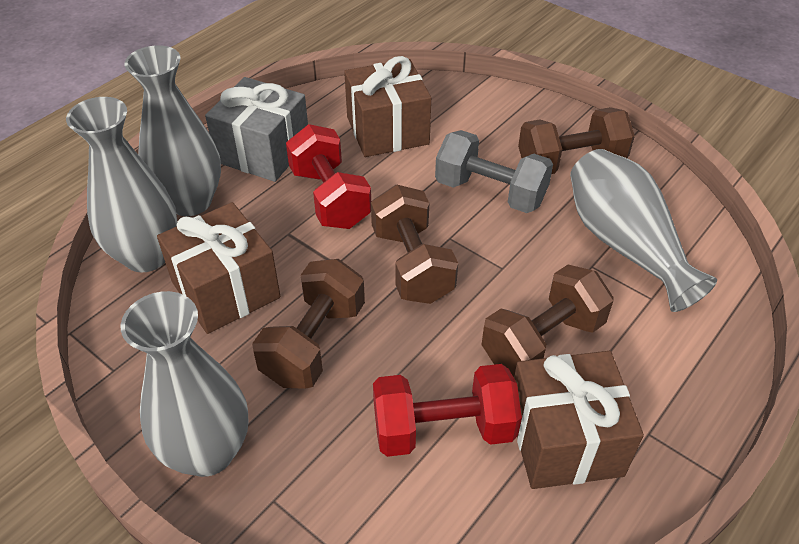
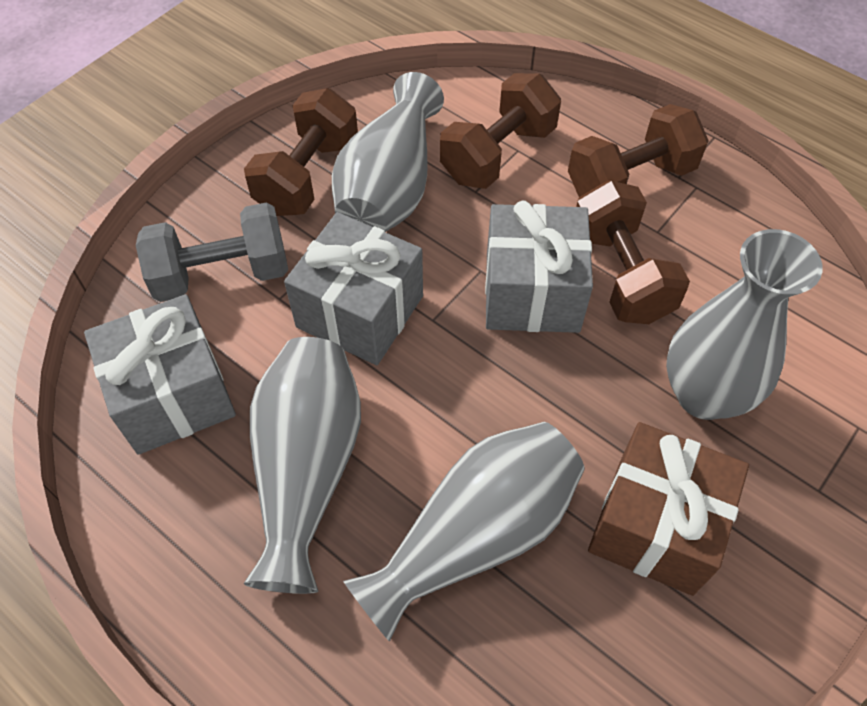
brown gift: [157,202,280,334] [344,56,431,157] [514,351,644,489] = 3 -> [588,422,749,596] = 1
grey gift: [205,77,308,182] = 1 -> [84,294,236,455] [284,212,423,365] [485,201,593,333] = 3
red dumbbell: [286,124,371,229] [373,364,522,457] = 2 -> none = 0

